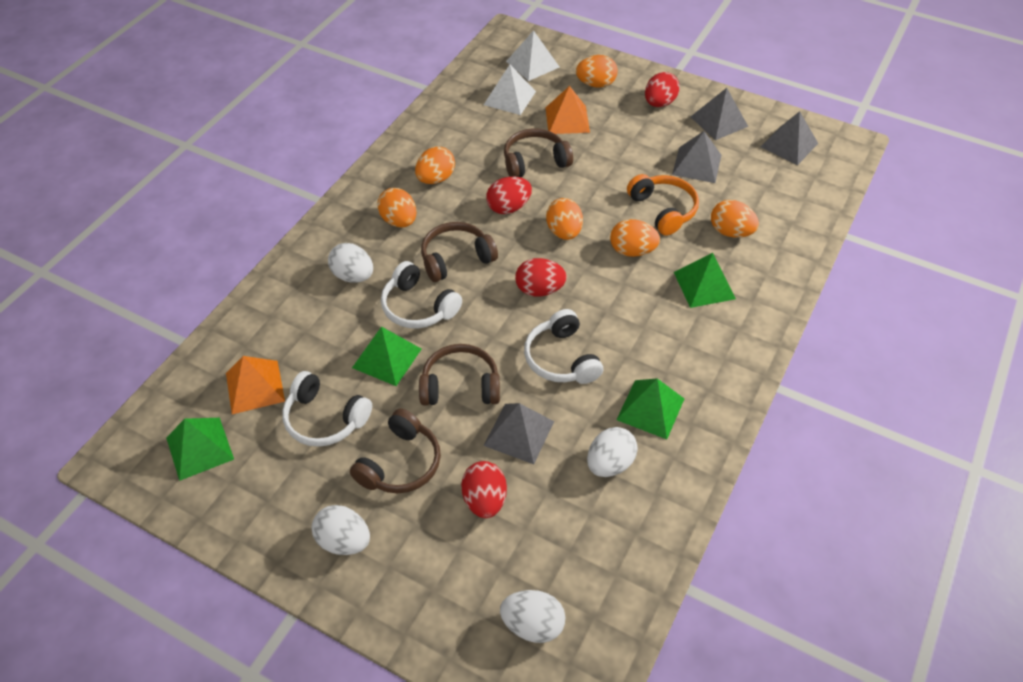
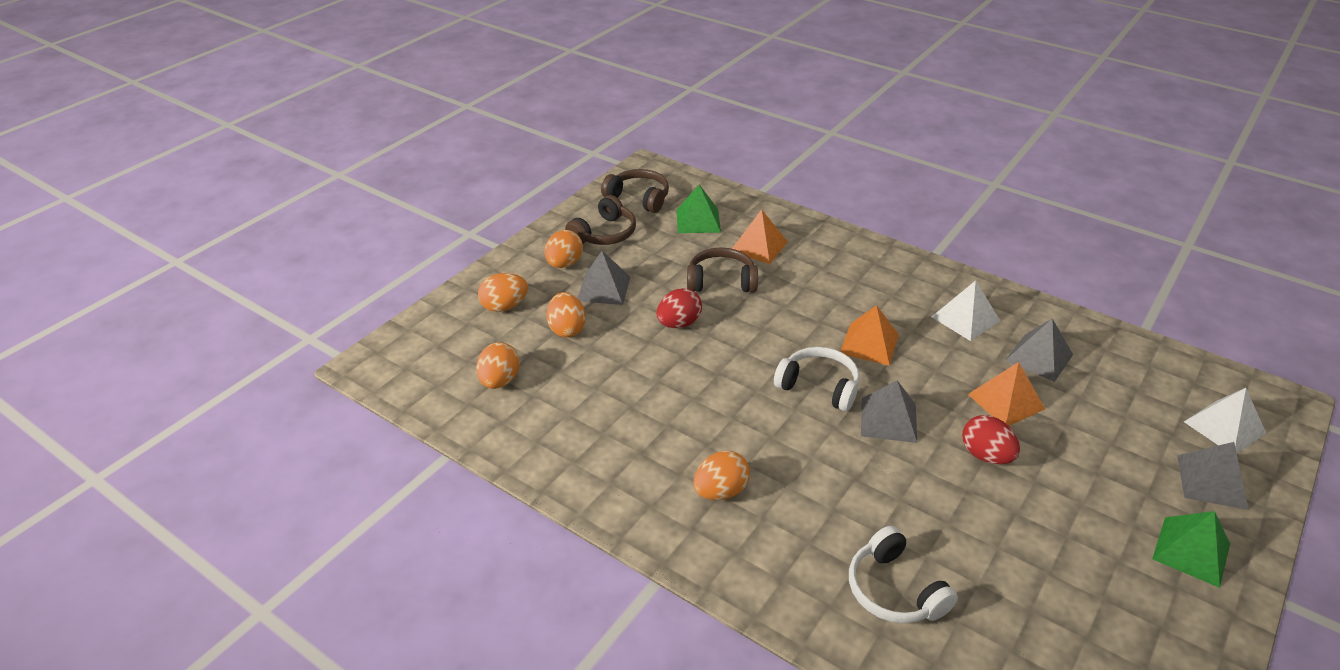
brown headphones: [350,409,441,494] [419,344,500,405] [421,222,498,282] [504,128,573,177] = 4 -> [565,195,636,245] [601,169,669,213] [687,248,758,292] = 3
green pyramid: [166,418,234,481] [352,327,422,386] [616,379,684,439] [674,253,736,308] = 4 -> [677,185,721,233] [1152,511,1230,588] = 2
orange egg: [377,188,417,227] [415,146,455,184] [546,198,583,240] [576,55,618,87] [610,219,660,257] [711,200,759,238] = 6 -> [476,342,520,389] [478,273,528,312] [545,230,583,268] [546,292,586,337] [693,451,750,500] = 5
orange headphones: [627,174,699,236] = 1 -> none = 0
orange pyramid: [226,356,285,414] [545,86,590,134] = 2 -> [732,209,788,264] [840,305,899,366] [968,362,1045,426] = 3
red egg: [461,461,507,518] [486,177,532,214] [515,258,567,297] [645,72,680,107] = 4 -> [657,288,702,328] [962,415,1020,464] = 2
white egg: [311,505,370,555] [328,243,373,283] [500,590,566,643] [587,427,638,477] = 4 -> none = 0
white headphones: [282,371,372,447] [381,261,462,329] [524,309,603,384] = 3 -> [774,347,860,412] [849,526,958,623] = 2

